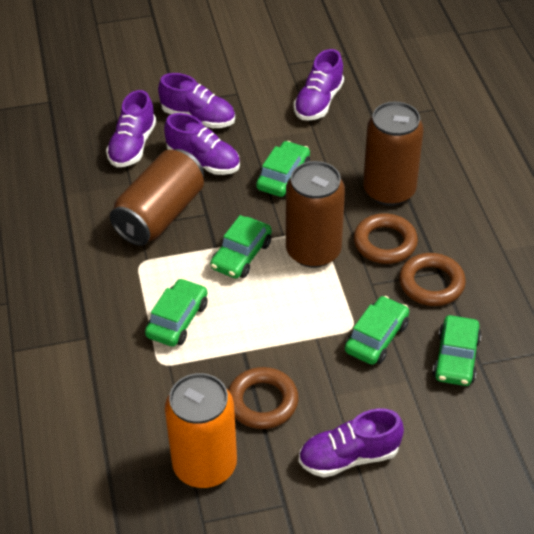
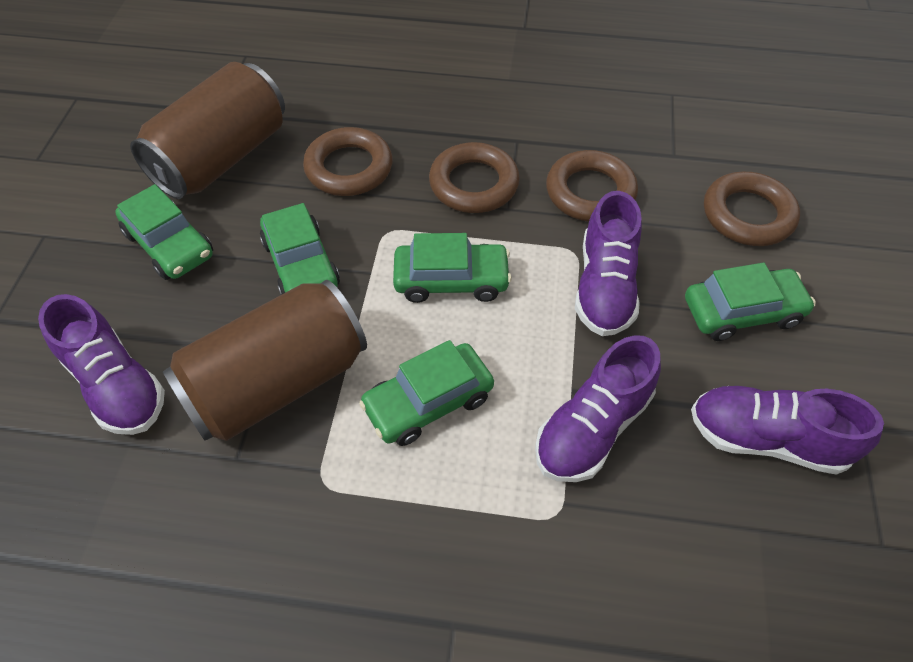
brown can: [110,149,204,246] [286,161,345,268] [363,102,424,206] = 3 -> [130,62,285,199] [163,280,367,441] = 2
brown ring: [228,367,299,429] [354,213,418,264] [399,253,466,306] = 3 -> [303,127,393,196] [429,142,520,213] [546,150,638,221] [704,172,800,246] = 4
orange can: [165,373,237,488] = 1 -> none = 0
purple shoe: [106,90,156,167] [158,73,235,128] [164,113,240,175] [294,49,344,121] [299,408,404,477] = 5 -> [38,294,165,435] [535,335,661,482] [575,191,642,336] [691,386,884,475] = 4

